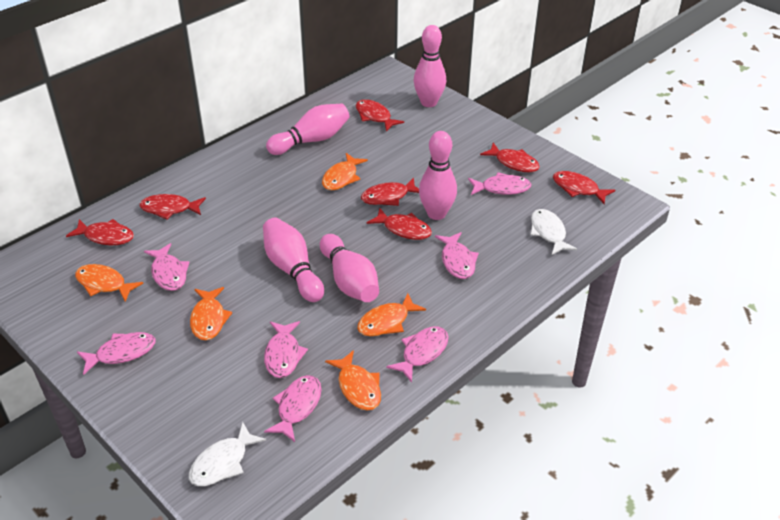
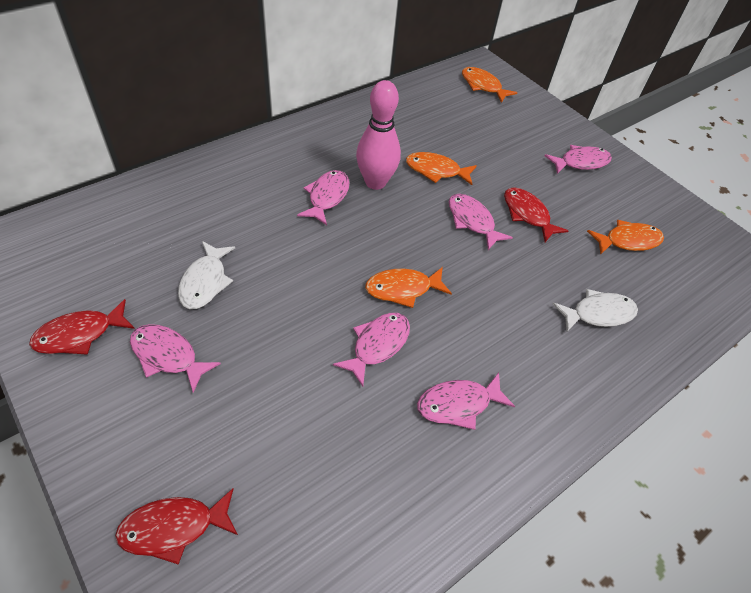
orange fish: [75,264,143,302] [190,287,232,340] [322,153,368,190] [325,350,381,411] [357,293,426,336] = 5 -> [365,267,452,308] [406,152,477,185] [462,67,517,103] [587,220,664,255] = 4
pink bowling pin: [263,218,324,302] [266,103,350,155] [320,234,379,302] [413,25,446,107] [419,131,457,220] = 5 -> [356,80,401,190] = 1
pink fish: [77,332,156,375] [144,243,190,291] [264,321,308,378] [264,375,322,442] [386,326,449,382] [435,232,479,279] [468,172,531,195] = 7 -> [130,324,221,393] [297,170,349,225] [333,313,410,387] [417,373,515,430] [449,194,513,250] [544,145,612,174] = 6
red fish: [66,219,134,245] [140,194,206,220] [356,99,404,131] [361,177,419,206] [367,208,432,240] [480,143,540,173] [553,171,615,204] = 7 -> [29,299,135,355] [115,488,238,565] [504,187,568,242] = 3

